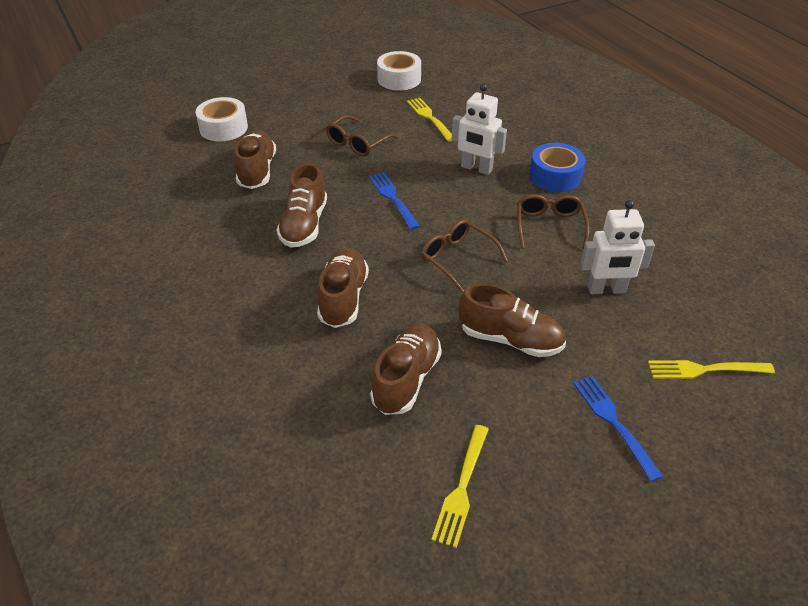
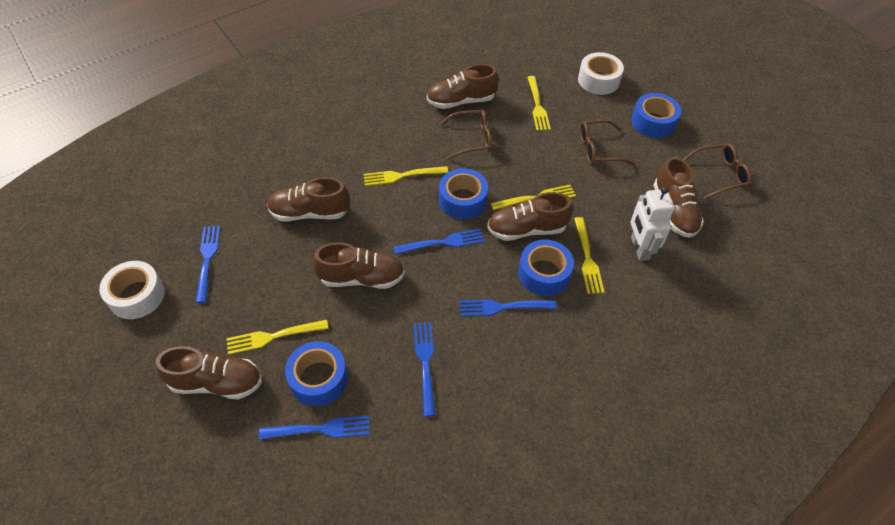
blue fork: [369,172,420,230] [573,376,663,482] = 2 -> [195,226,220,303] [259,416,370,440] [394,229,485,255] [414,322,435,417] [459,299,557,316] = 5
blue tape: [529,143,585,192] = 1 -> [285,341,348,406] [439,168,488,219] [518,240,574,296] [631,93,681,138] = 4
brown shoe: [234,130,276,189] [277,163,327,248] [317,248,369,328] [370,324,442,415] [459,283,566,357] = 5 -> [156,346,262,400] [267,177,350,221] [313,242,405,289] [427,64,499,109] [487,192,573,241] [653,157,704,238] = 6
white robot: [452,84,507,175] [580,200,655,294] = 2 -> [631,187,675,261] = 1
yellow fork: [407,98,453,141] [431,425,489,548] [648,360,775,379] = 3 -> [226,320,329,355] [363,166,448,186] [491,185,576,210] [527,76,551,131] [574,217,604,294] = 5

